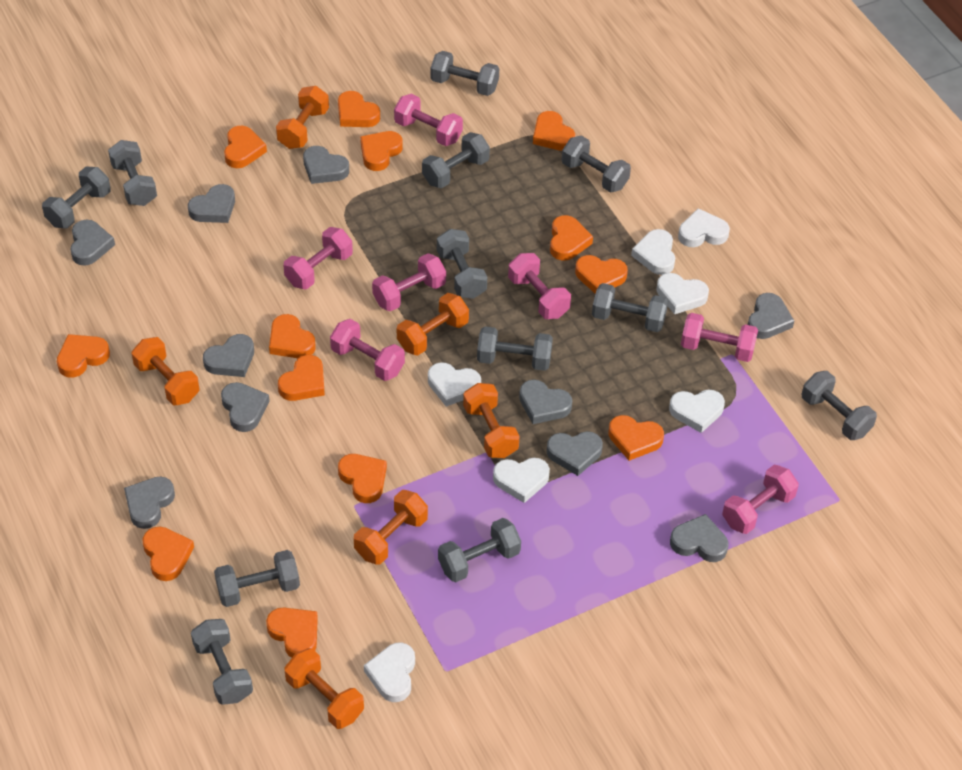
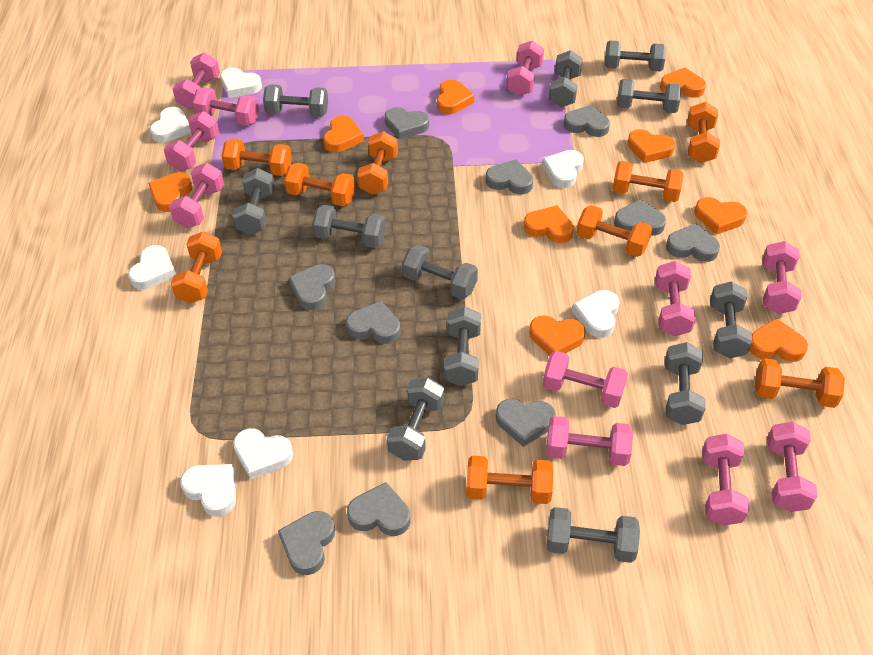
orange dumbbell: [132,337,199,405] [276,86,329,149] [284,648,364,729] [354,490,428,565] [397,293,469,356] [463,383,520,458] = 6 -> [171,231,222,304] [222,138,292,176] [284,163,355,206] [357,131,398,194] [466,456,553,504] [577,205,652,257] [613,161,684,202] [687,102,720,163] [755,358,845,408] = 9
orange heart: [57,334,110,377] [143,527,194,581] [224,126,267,168] [266,608,318,658] [269,314,316,358] [278,355,325,401] [338,91,380,127] [338,454,387,503] [360,131,403,171] [533,111,575,151] [550,215,593,261] [575,255,628,294] [608,415,664,461] = 13 -> [148,172,193,212] [323,116,364,152] [437,80,474,114] [524,205,574,243] [529,316,586,355] [627,129,675,163] [660,68,706,98] [695,197,747,235] [749,318,808,362] = 9
pink dumbbell: [283,227,353,289] [330,319,405,381] [372,253,446,311] [394,94,463,146] [508,253,571,319] [681,313,758,362] [722,465,799,534] = 7 -> [164,111,219,171] [169,163,224,228] [173,53,220,109] [192,87,259,126] [506,40,544,96] [543,351,628,408] [546,416,633,466] [655,261,696,336] [702,434,749,526] [762,241,801,314] [767,421,817,512] = 11

